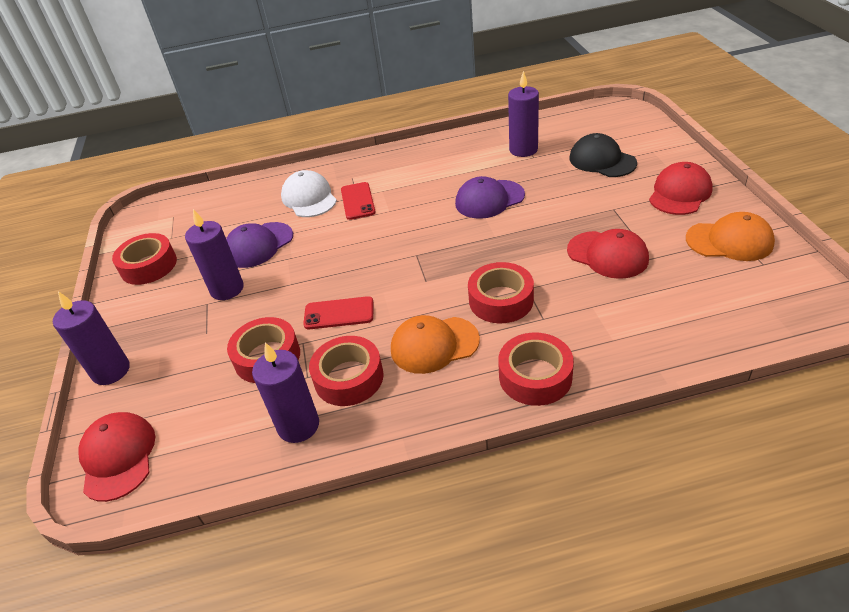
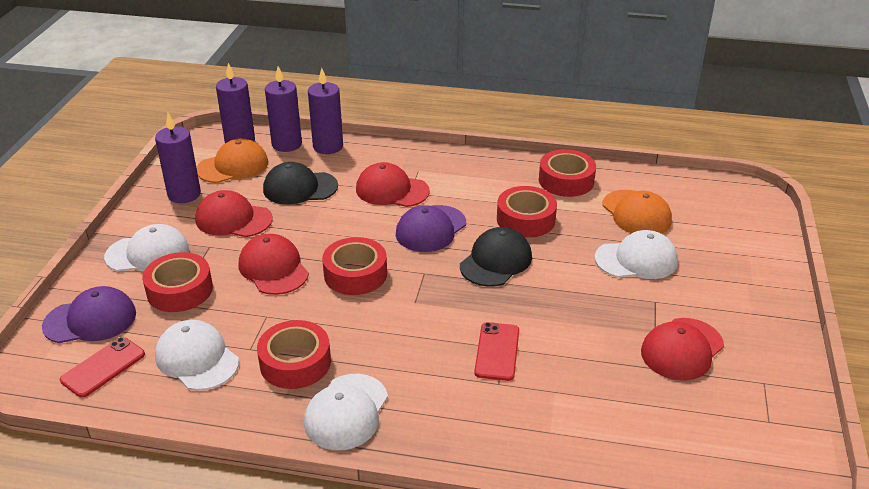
black cap: [569,133,637,177] = 1 -> [263,162,338,205] [460,227,532,287] = 2
red cap: [78,412,155,502] [567,229,649,279] [649,162,713,215] = 3 -> [195,190,273,237] [239,234,309,295] [356,162,430,207] [641,318,724,381] = 4
white cap: [281,170,337,217] = 1 -> [104,224,189,272] [155,320,239,391] [304,374,388,450] [595,230,678,279] = 4

